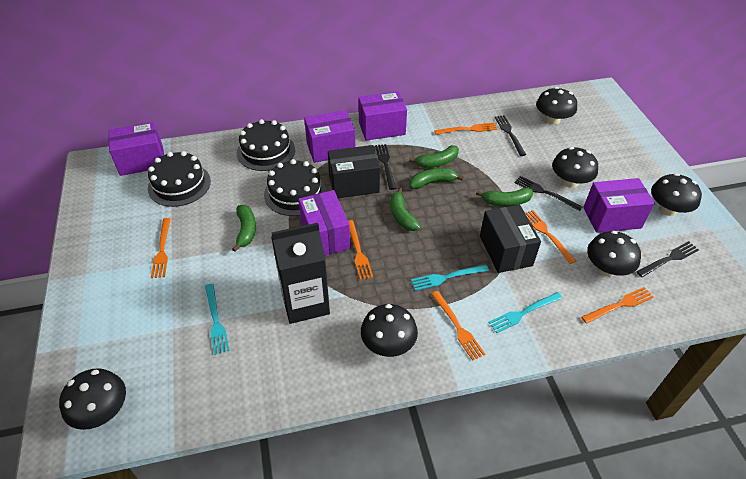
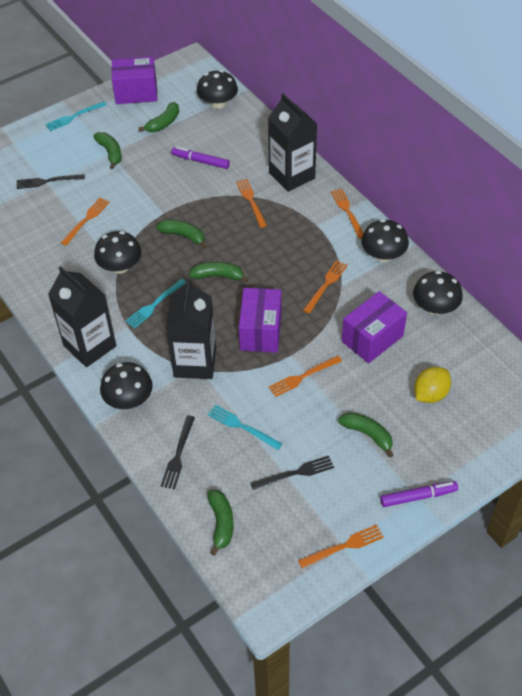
black box: [328,145,380,198] [480,205,541,273] = 2 -> none = 0
black cake: [148,151,211,207] [237,119,295,171] [264,159,326,216] = 3 -> none = 0
black carton: [271,223,330,324] = 1 -> [48,266,116,367] [166,279,216,379] [268,93,317,192] = 3
black fork: [375,144,396,190] [495,115,526,156] [515,176,582,211] [636,241,699,277] = 4 -> [17,174,85,189] [161,415,195,489] [250,456,334,490] = 3
black mushroom: [59,368,126,430] [361,304,418,357] [536,87,577,125] [552,147,598,188] [587,231,641,276] [651,173,702,216] = 6 -> [94,231,142,274] [100,362,153,409] [197,70,238,109] [361,219,409,262] [413,271,463,315] = 5
green banana: [232,205,256,252] [390,188,421,231] [409,145,459,168] [410,168,464,189] [476,188,533,206] = 5 -> [93,132,122,169] [138,102,179,132] [156,220,206,249] [189,262,249,283] [207,490,234,556] [338,412,394,458] = 6
purple box: [108,122,164,176] [298,190,350,256] [304,110,355,163] [358,91,407,141] [583,178,655,233] = 5 -> [111,57,157,104] [239,288,282,353] [342,291,407,363] = 3
purple marker: none = 0 -> [171,146,230,169] [380,481,458,507] = 2
yellow lemon: none = 0 -> [414,367,451,403] = 1

